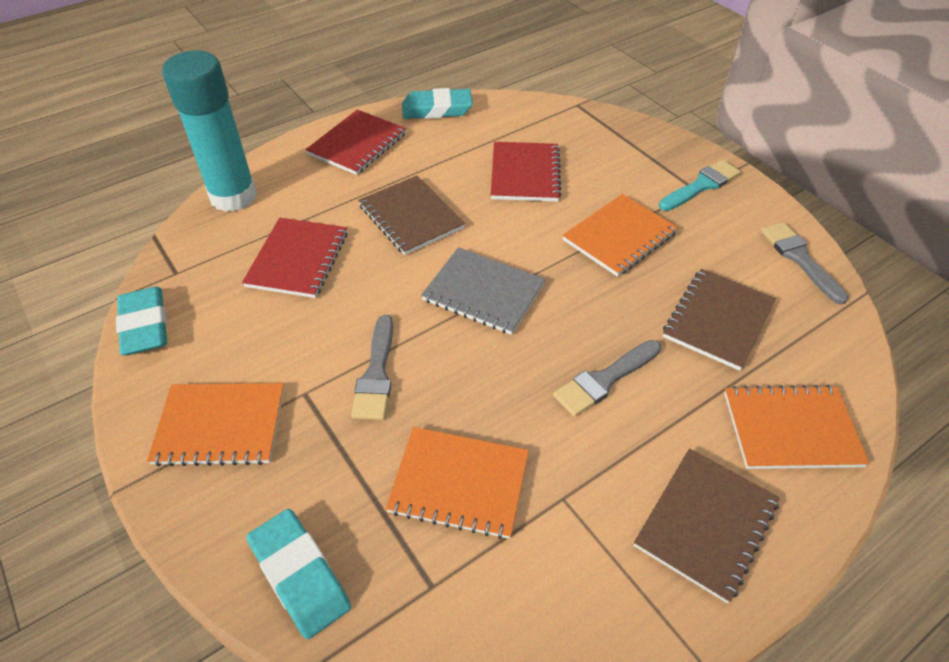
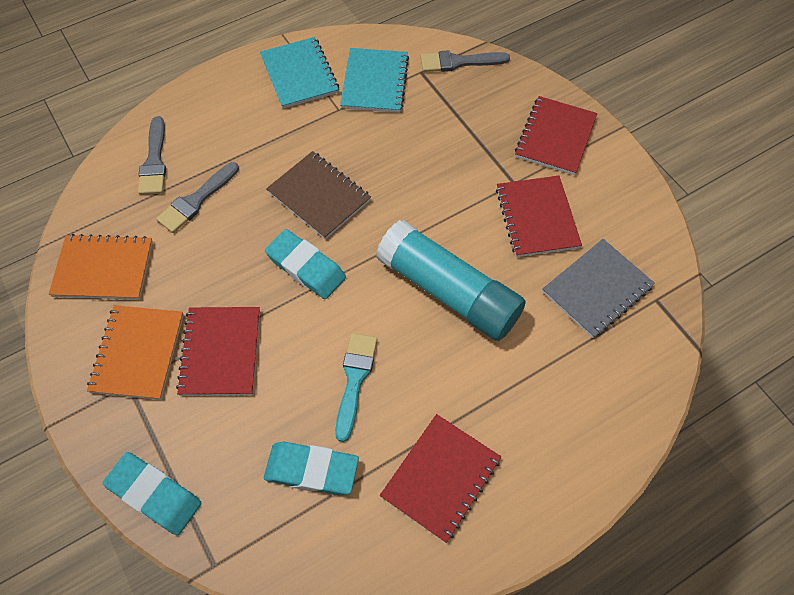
brown notebook: [358,176,465,255] [634,448,780,603] [663,269,776,371] = 3 -> [266,151,371,239] = 1
orange notebook: [147,383,284,466] [386,427,529,539] [562,194,678,277] [724,385,870,469] = 4 -> [49,234,153,300] [87,305,184,400] = 2
red notebook: [242,218,347,298] [306,110,406,175] [491,142,562,202] = 3 -> [176,307,260,396] [380,414,501,543] [496,176,582,257] [515,96,597,175] = 4
turquoise notebook: none = 0 -> [260,37,339,109] [340,48,409,113] = 2

